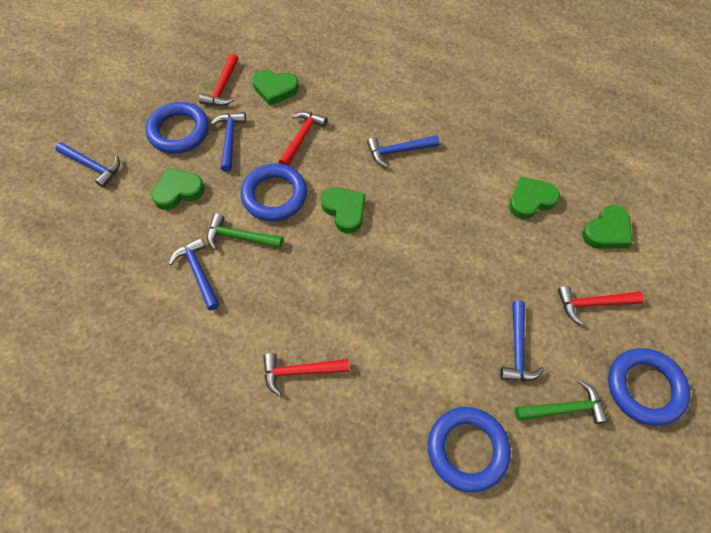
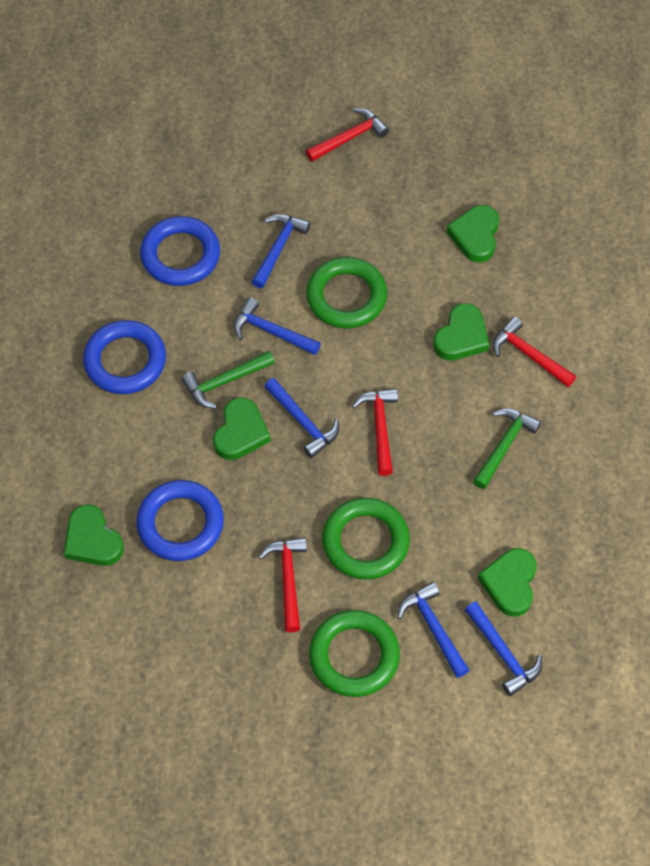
blue ring: [146,102,209,154] [241,164,307,221] [428,407,511,492] [608,348,691,426] = 4 -> [83,320,166,394] [136,480,224,561] [140,216,220,286] = 3
green ring: none = 0 -> [306,257,387,329] [309,610,400,697] [322,498,410,580] = 3

